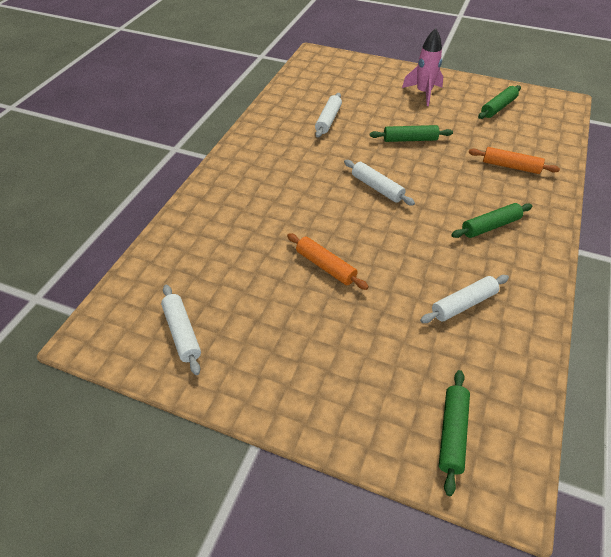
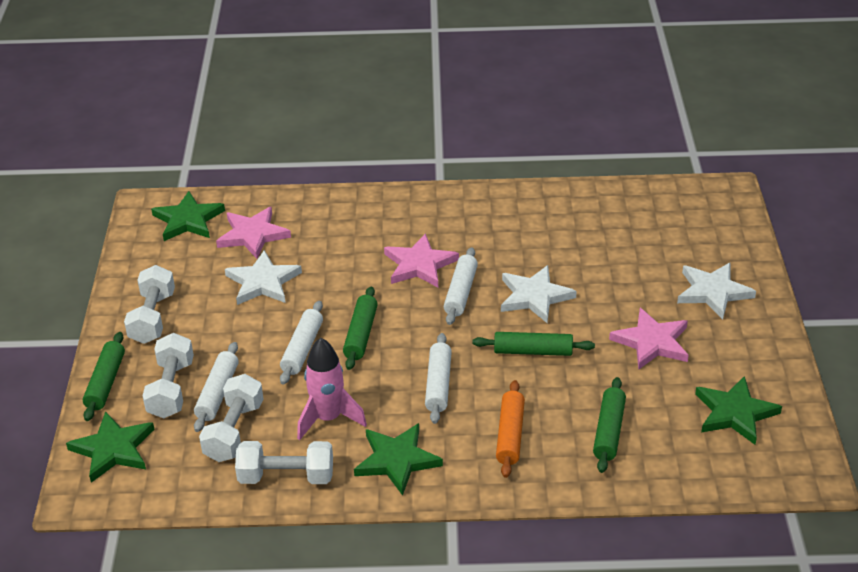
green star: none = 0 -> [66,411,155,483] [151,191,225,241] [354,423,443,496] [695,376,782,445] = 4
orange rolling pin: [287,233,369,290] [469,147,560,174] = 2 -> [496,380,525,478] = 1
pink star: none = 0 -> [216,207,291,259] [384,233,459,287] [609,308,689,369] = 3
white dumbbell: none = 0 -> [124,265,175,344] [143,333,194,418] [199,374,264,462] [235,441,333,484] = 4
white star: none = 0 -> [225,250,302,305] [501,265,577,323] [677,263,756,319] = 3

